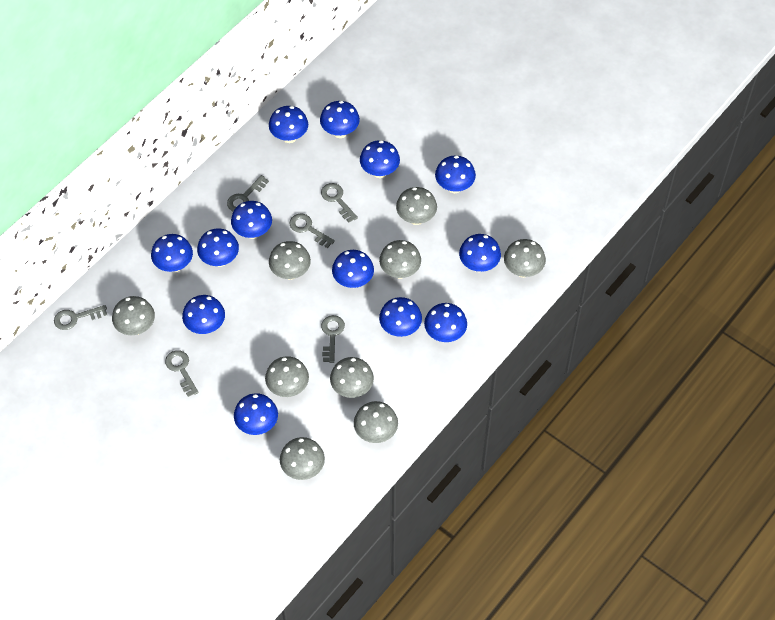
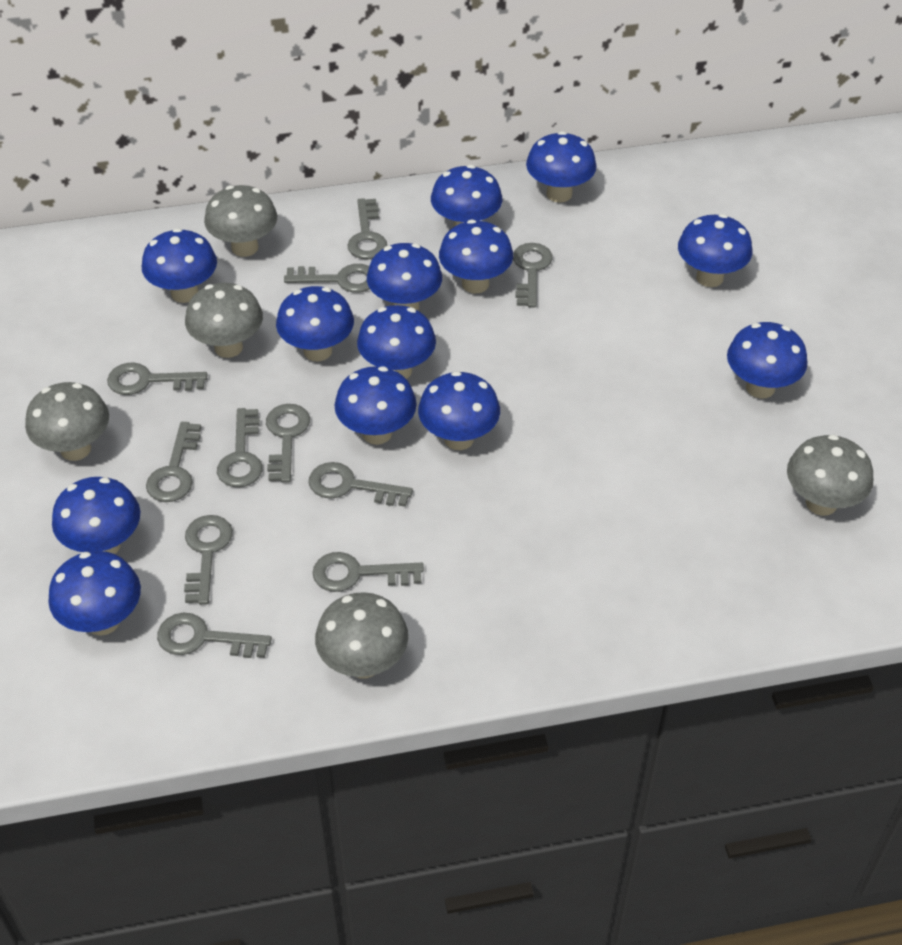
grey key: [54,305,107,330] [165,350,199,397] [227,175,269,212] [289,213,335,248] [321,183,358,223] [321,315,345,363] = 6 -> [107,363,207,395] [146,422,201,502] [157,613,272,658] [184,515,233,605] [217,408,263,487] [266,404,310,483] [284,264,370,293] [309,462,413,507] [313,552,424,592] [347,198,387,259] [513,243,553,308] = 11
grey mushroom: [112,296,155,335] [265,356,309,397] [269,241,311,280] [280,437,325,480] [330,357,374,398] [354,401,398,443] [379,240,421,279] [396,187,437,225] [504,239,546,277] = 9 -> [25,382,109,461] [185,283,263,358] [204,185,277,257] [315,592,408,678] [787,434,873,516] = 5

